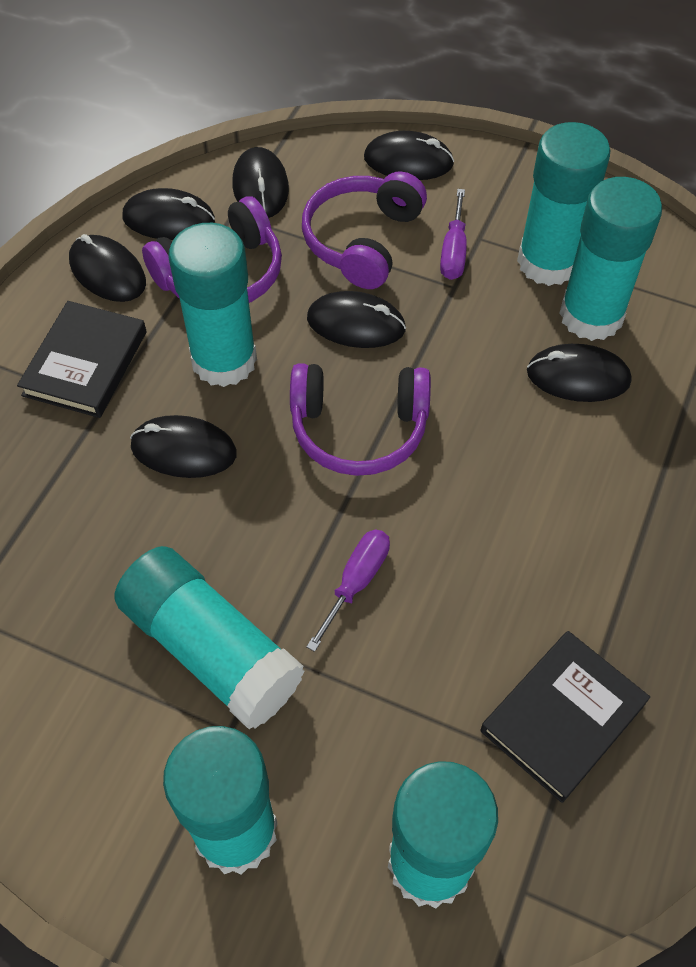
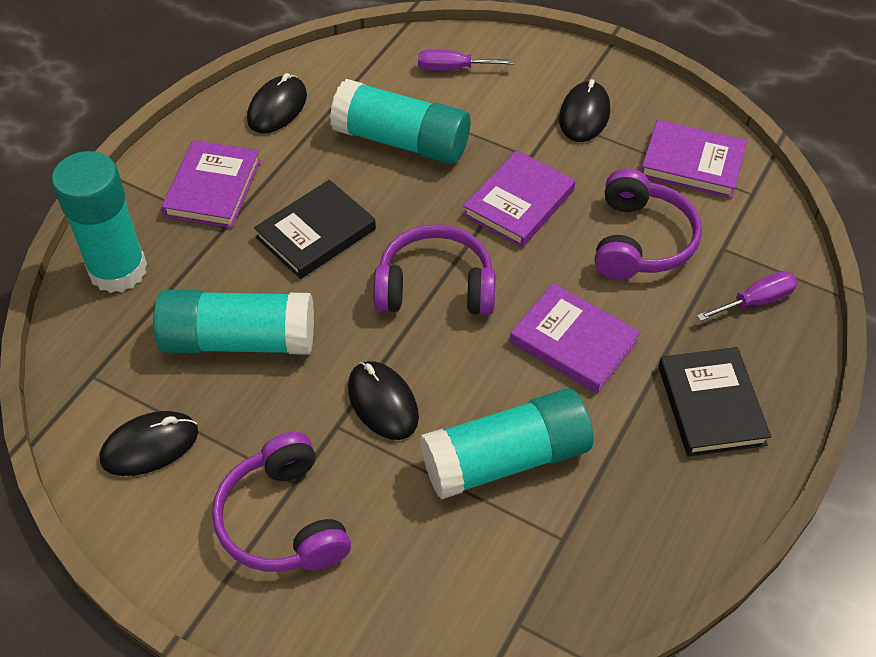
black mouse: [69,234,146,302] [122,188,215,240] [130,415,237,478] [232,147,289,218] [307,291,406,348] [364,131,454,180] [527,344,631,402] = 7 -> [100,411,198,476] [247,73,307,133] [348,361,419,440] [559,79,610,142] = 4
purple book: none = 0 -> [161,140,261,228] [463,150,575,248] [510,283,640,393] [641,120,747,198] = 4
turquoise glue stick: [114,546,305,729] [163,726,278,875] [168,223,257,387] [388,761,498,909] [517,122,610,286] [559,177,662,341] = 6 -> [52,151,147,293] [153,290,314,355] [330,79,470,164] [420,388,593,500] = 4

